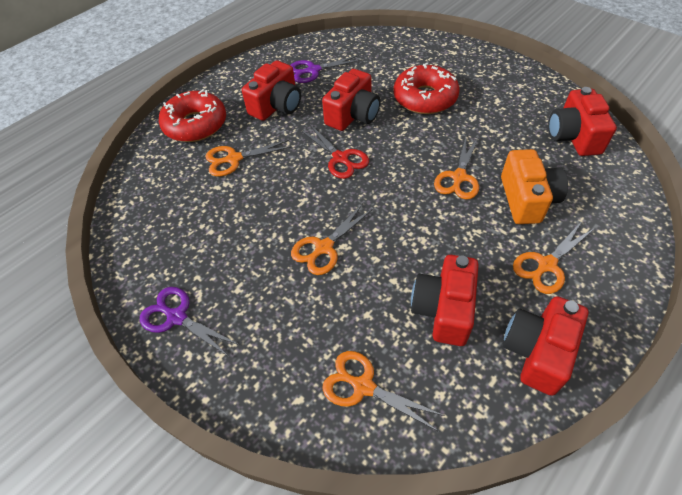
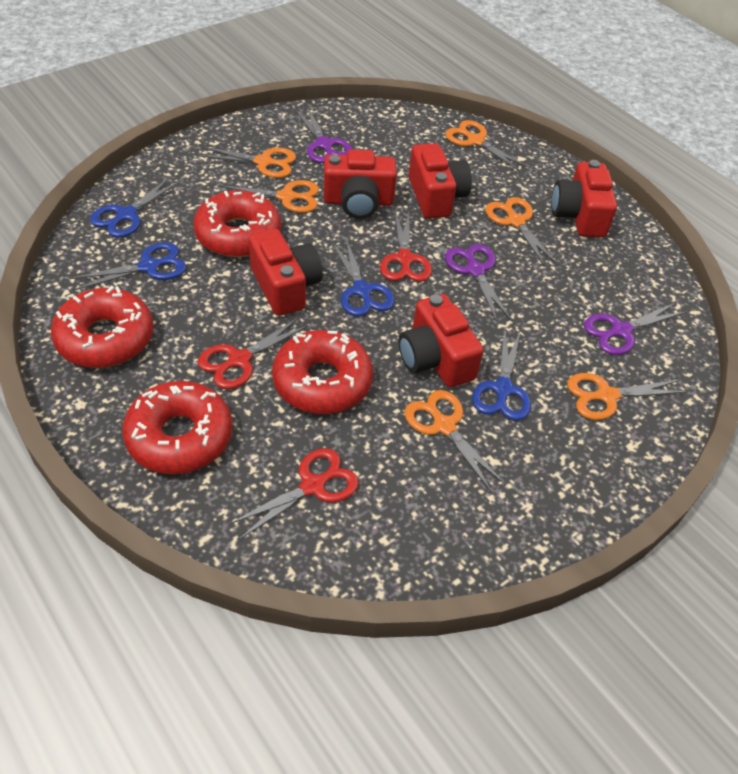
blue scissors: none = 0 -> [69,242,186,291] [90,176,181,238] [332,239,395,316] [472,328,531,421] = 4
orange camera: [501,149,568,224] = 1 -> none = 0
orange scissors: [206,140,292,176] [291,203,373,275] [322,351,445,432] [434,137,479,200] [513,221,595,294] = 5 -> [197,146,296,178] [218,180,319,213] [405,390,506,491] [445,120,529,172] [485,197,558,266] [567,373,688,420] = 6
purple scissors: [140,287,239,357] [291,55,362,83] = 2 -> [295,107,352,163] [445,244,511,321] [584,303,687,355] = 3
red donut: [159,89,226,142] [393,63,460,114] = 2 -> [51,286,153,368] [122,381,232,474] [193,190,281,257] [272,330,373,414] = 4
red scissors: [301,125,369,179] = 1 -> [198,316,310,389] [228,448,359,540] [380,211,432,282] = 3

